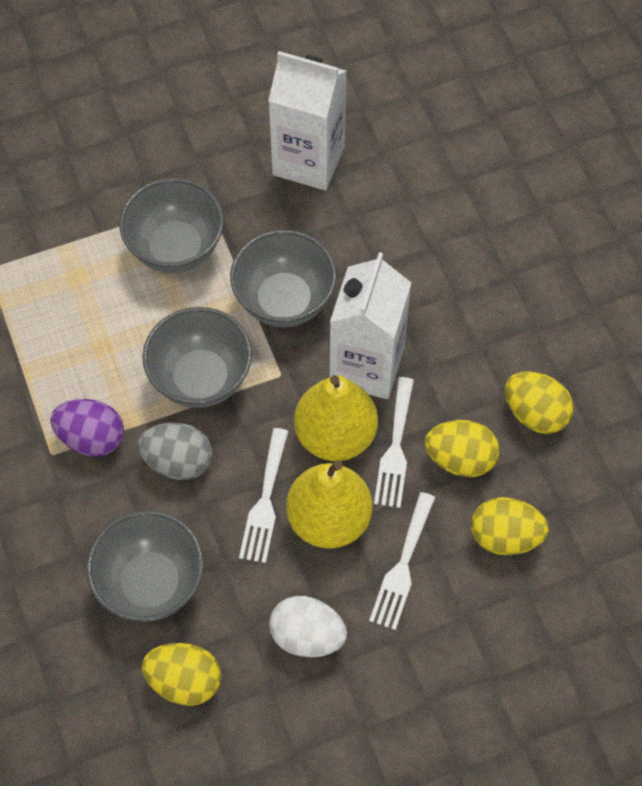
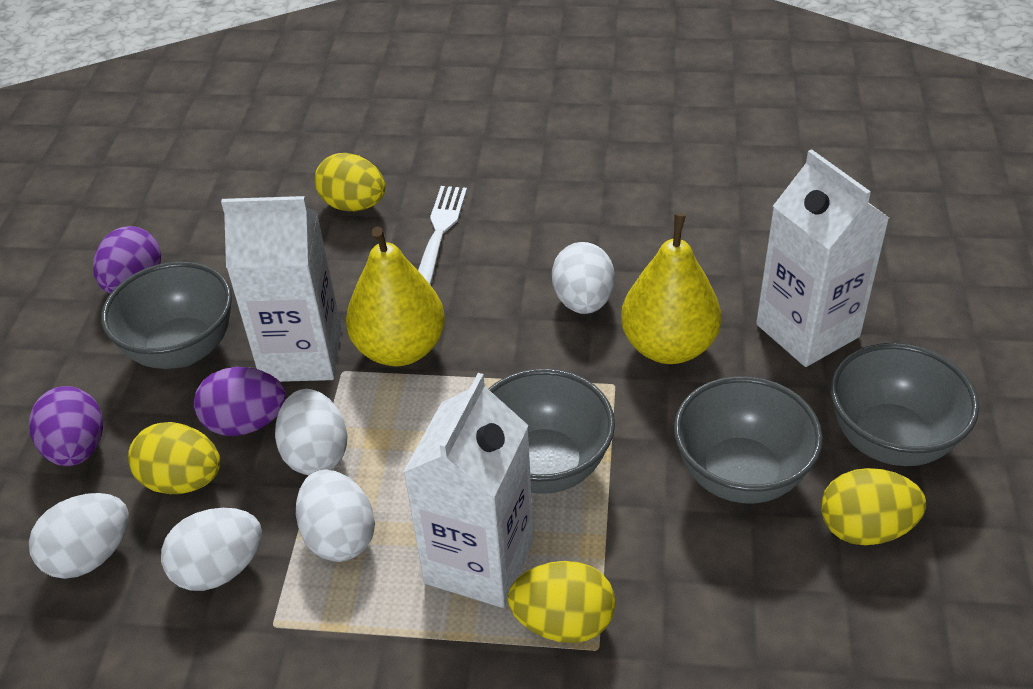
grey egg: [138,423,212,480] = 1 -> none = 0
purple egg: [50,399,124,457] = 1 -> [29,386,103,466] [93,226,161,294] [194,367,286,436] = 3
white carton: [268,51,347,190] [330,252,411,399] = 2 -> [221,196,341,382] [403,373,534,608] [756,149,889,367] = 3
white egg: [269,596,347,657] = 1 -> [29,493,129,579] [161,508,262,591] [275,389,347,475] [296,469,375,562] [552,242,615,314] = 5
white fork: [239,428,289,563] [369,492,435,630] [374,377,414,508] = 3 -> [418,186,467,285] = 1

